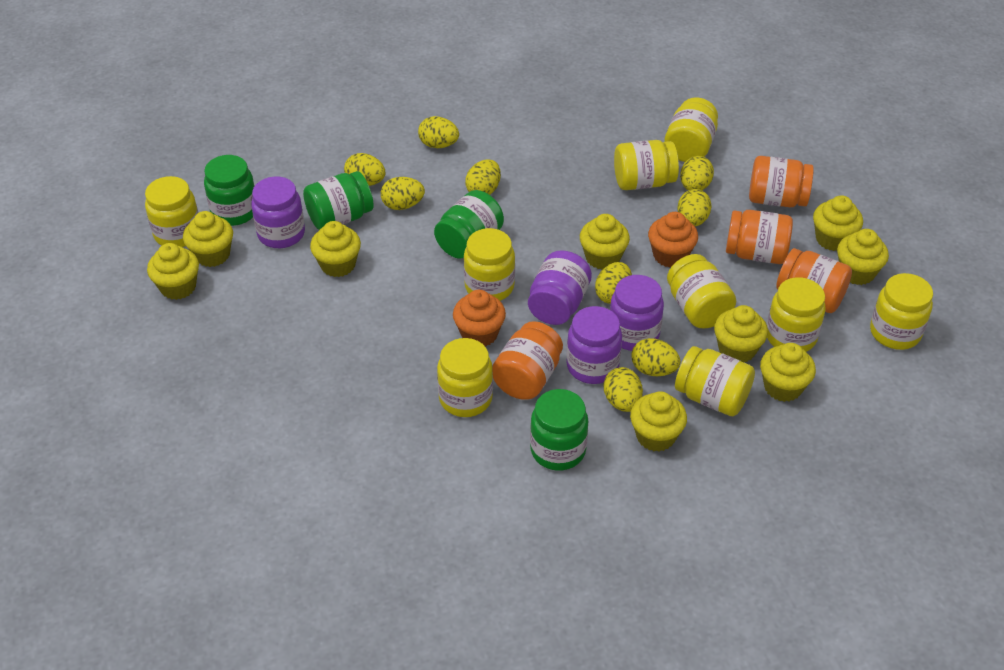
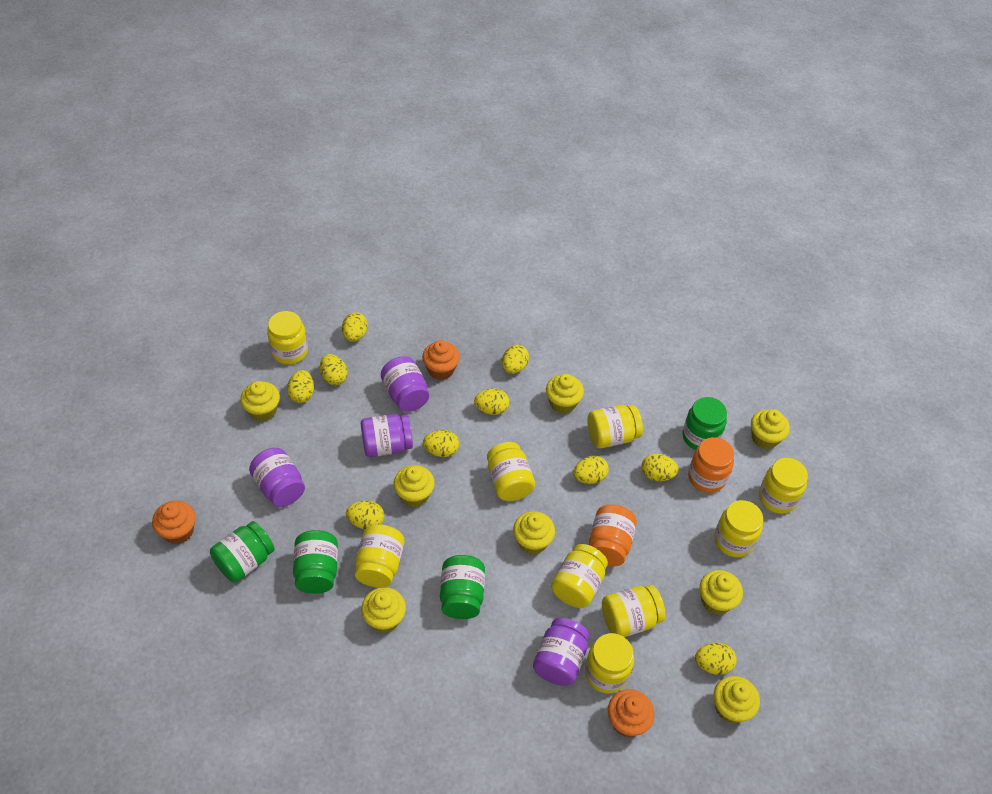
orange cupcake: [453,290,506,347] [648,212,698,268] = 2 -> [152,501,196,544] [422,340,460,380] [608,689,655,737] = 3
orange jar: [492,321,563,400] [726,210,793,264] [749,156,814,207] [776,248,852,313] = 4 -> [589,504,637,566] [688,437,734,493] = 2
yellow cupcake: [147,243,199,300] [183,211,233,267] [310,221,361,277] [580,214,630,270] [630,391,687,452] [714,305,768,362] [760,343,816,402] [813,195,863,251] [837,229,889,285] = 9 -> [240,381,280,422] [361,587,406,633] [394,465,435,507] [513,511,555,555] [546,374,584,414] [699,570,743,615] [713,676,760,724] [751,409,790,449] = 8
yellow egg: [344,153,385,186] [381,177,425,210] [418,116,459,148] [465,160,501,195] [595,262,632,304] [604,367,643,412] [631,338,681,376] [677,189,712,226] [680,156,714,191] = 9 -> [287,370,314,403] [320,354,348,385] [342,312,368,342] [346,501,384,529] [423,430,459,457] [474,388,509,415] [502,345,529,374] [573,456,609,484] [641,454,679,481] [695,643,737,675] = 10

